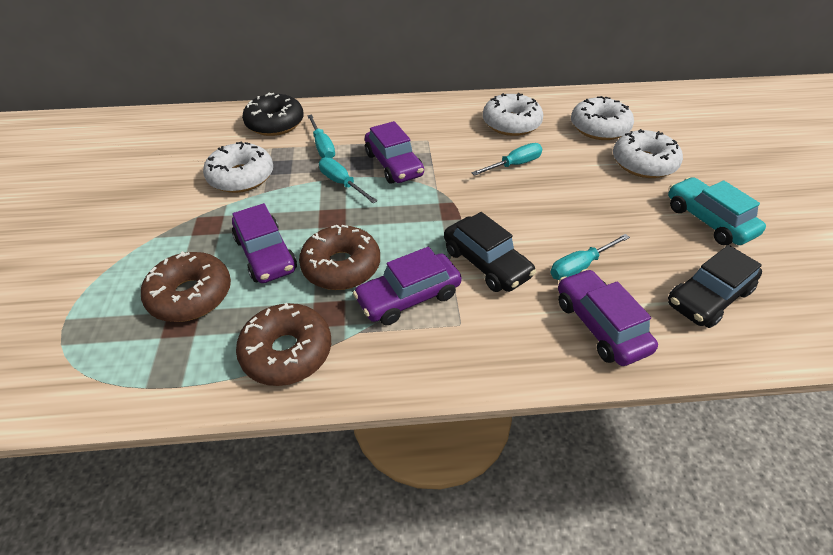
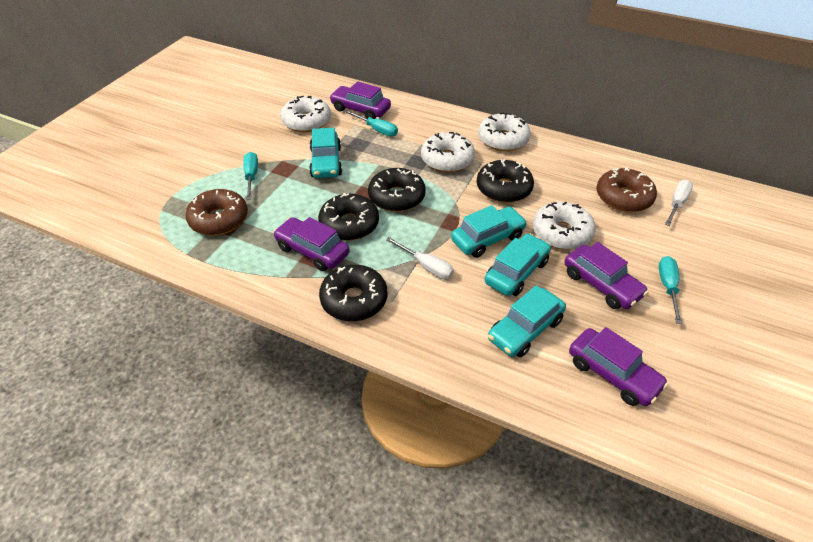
black car: [444,212,536,292] [668,245,762,328] = 2 -> none = 0
black donut: [242,93,304,136] = 1 -> [318,193,379,241] [319,265,387,322] [368,168,426,212] [477,159,534,203] = 4
brown donut: [141,251,231,322] [236,303,331,386] [299,225,380,290] = 3 -> [185,189,248,235] [596,168,657,212] = 2
turquoise car: [668,177,766,245] = 1 -> [309,128,342,178] [451,205,527,258] [484,233,551,296] [488,285,566,357] = 4
turquoise screwdriver: [307,115,335,158] [319,157,377,203] [471,143,542,176] [550,234,630,280] = 4 -> [243,152,258,200] [345,110,398,136] [659,256,682,324] = 3
white screwdriver: none = 0 -> [386,237,454,279] [665,180,693,226] = 2

